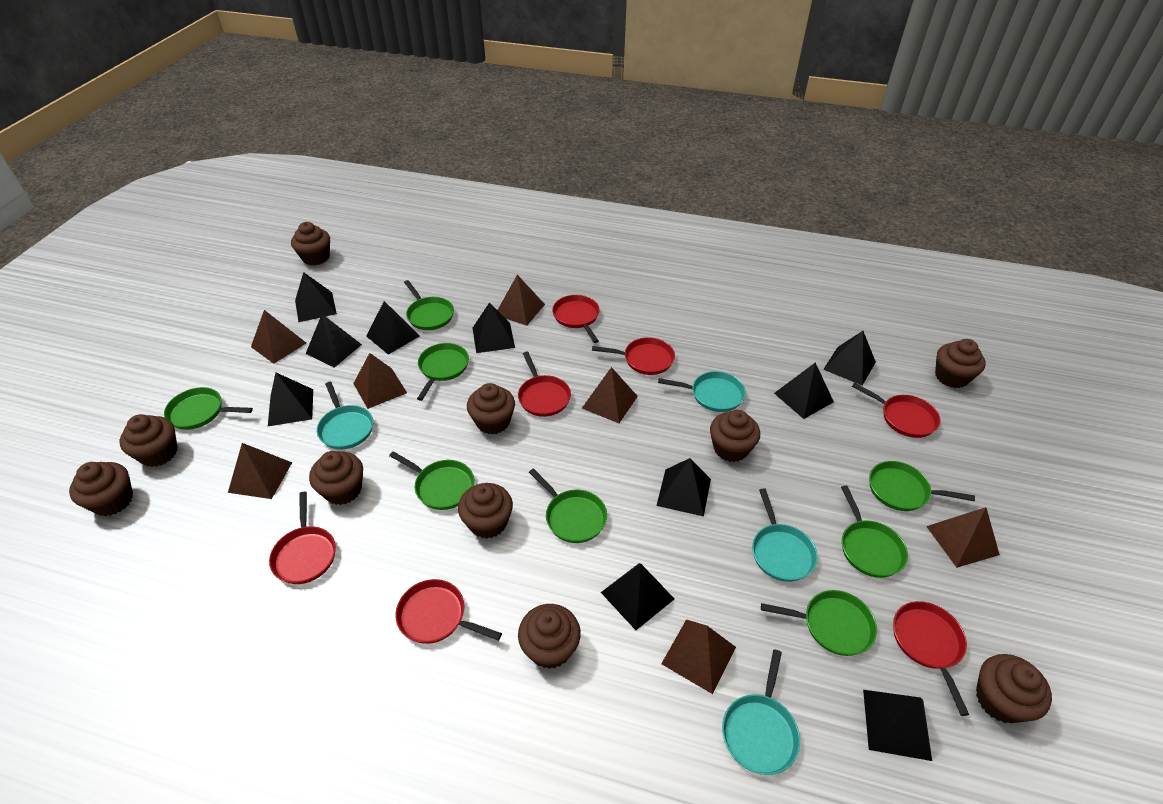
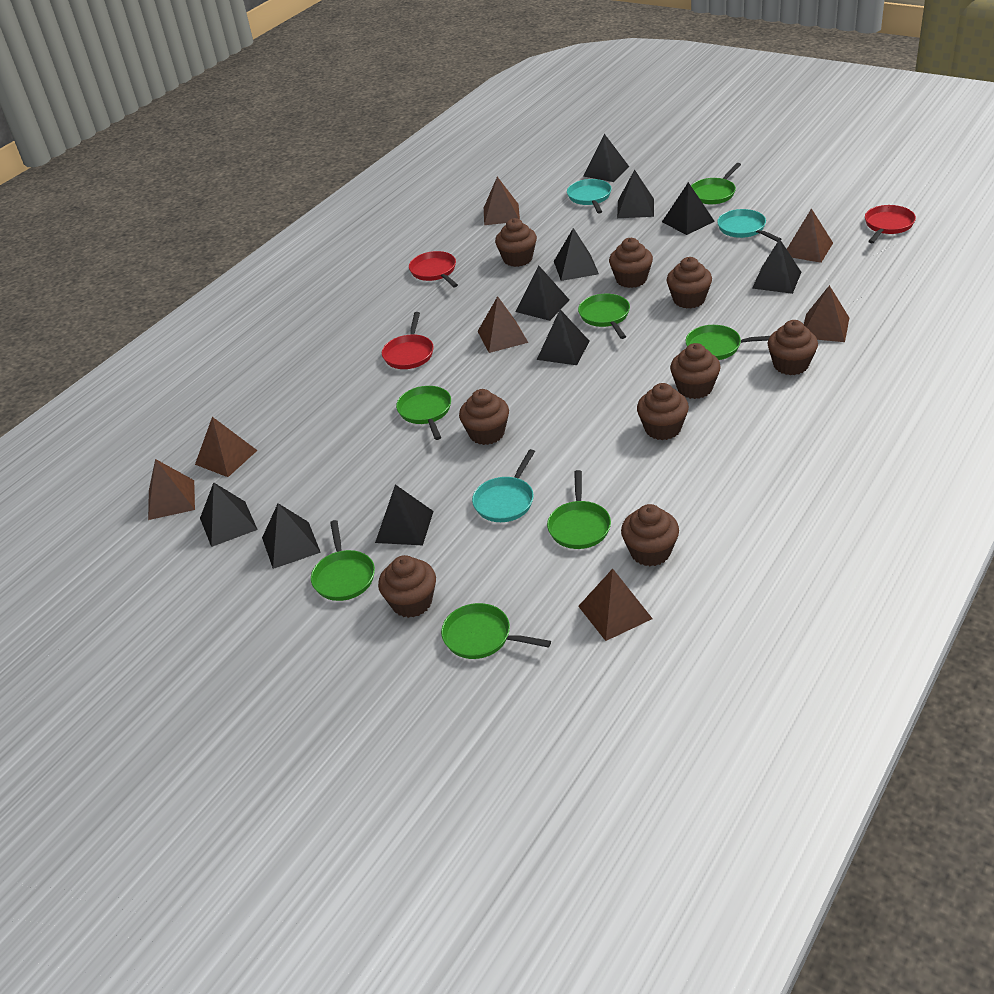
brown cupcake: [69,462,133,516] [119,414,177,467] [291,222,330,265] [309,451,363,505] [458,483,513,539] [467,383,515,435] [518,604,581,669] [710,410,760,462] [935,339,986,388] [976,654,1052,723] = 10 -> [378,555,436,618] [459,389,509,445] [495,218,537,267] [609,238,653,288] [621,504,679,566] [637,383,689,440] [667,257,712,308] [670,343,721,399] [768,320,818,375] = 9
green pan: [164,387,253,430] [389,451,474,510] [404,280,454,330] [417,343,469,401] [529,468,607,543] [761,590,877,656] [841,485,908,578] [869,461,975,511] = 8 -> [311,520,375,601] [396,386,451,440] [441,603,551,659] [547,470,611,549] [578,294,630,339] [686,325,770,360] [691,163,741,204] = 7
red pan: [269,492,336,584] [395,579,502,644] [518,352,571,417] [552,295,600,343] [592,337,675,375] [852,382,941,438] [893,601,969,716] = 7 -> [382,312,434,369] [409,251,458,287] [865,205,916,243] = 3
turquoise pan: [317,382,373,449] [658,371,746,412] [722,649,800,775] [752,488,818,582] = 4 -> [472,449,535,522] [567,179,612,213] [717,209,781,242] = 3

